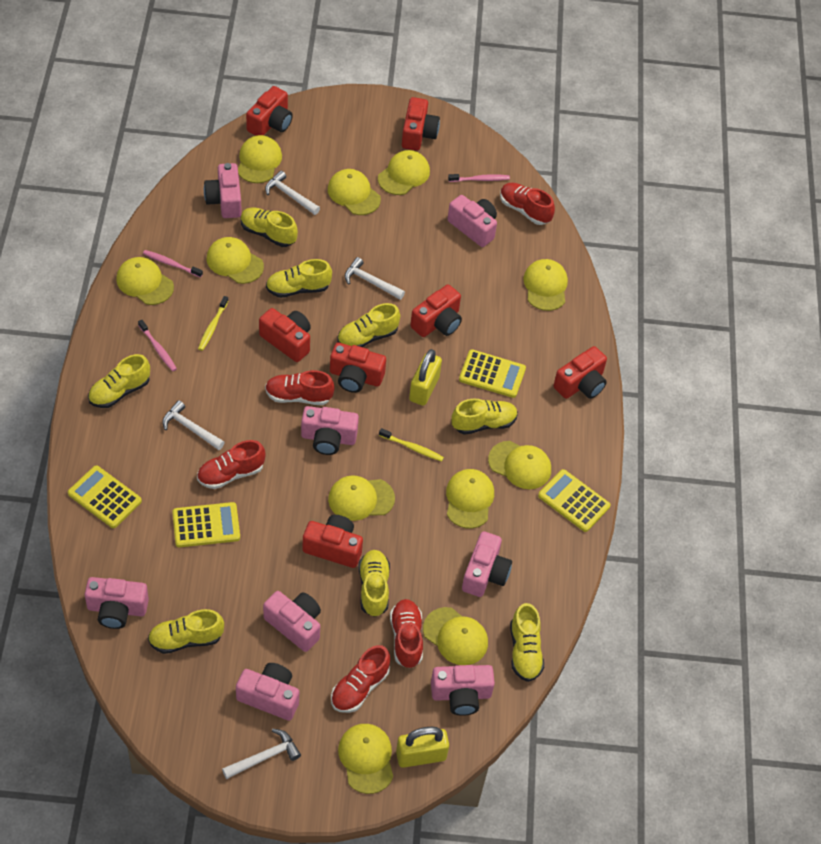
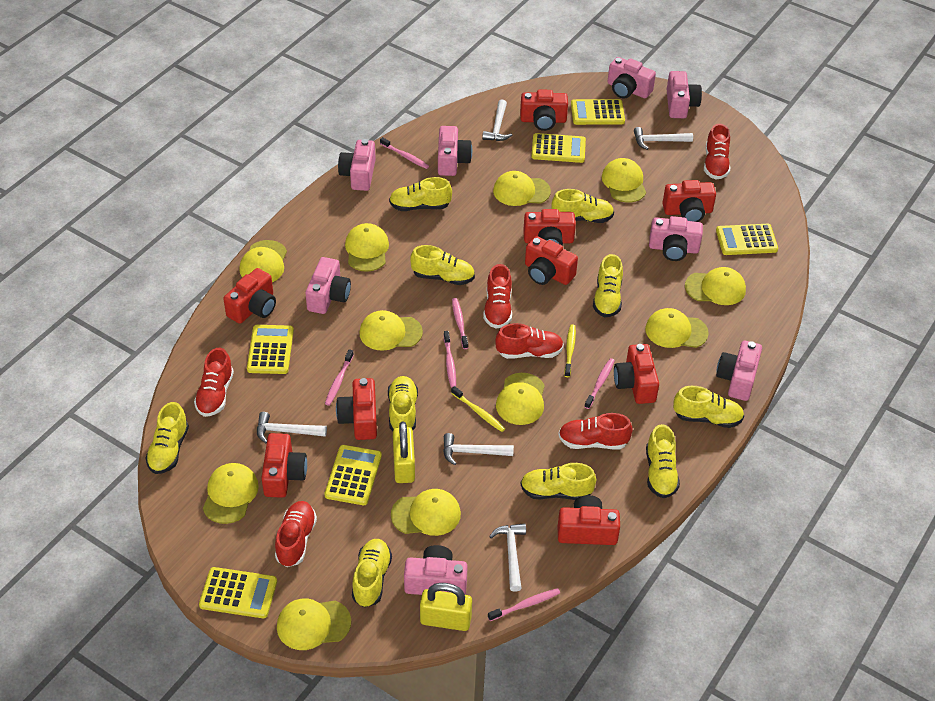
pink toothbrush: [138,320,177,371] [143,250,203,278] [448,174,510,182] = 3 -> [325,349,354,406] [380,137,429,169] [444,331,456,388] [452,298,468,349] [488,588,560,621] [584,358,615,409] = 6
red camera: [246,86,293,136] [259,308,311,362] [302,515,363,568] [330,343,386,393] [402,97,440,151] [410,284,462,337] [553,346,607,399] = 7 -> [223,268,276,324] [261,433,307,498] [336,378,377,440] [520,90,568,131] [523,209,576,246] [525,236,578,285] [558,495,620,545] [614,344,659,404] [662,180,716,222] = 9
red shoe: [197,440,266,489] [265,370,335,405] [331,645,390,713] [390,599,423,668] [500,183,555,225] = 5 -> [194,348,234,417] [275,501,317,567] [483,264,512,328] [495,323,564,359] [558,413,633,450] [704,124,730,179] = 6
white hammer: [162,400,225,450] [222,729,301,779] [265,171,320,215] [345,257,405,300] = 4 -> [257,412,327,443] [443,433,514,465] [482,99,512,141] [489,523,526,592] [634,127,693,150] = 5
yellow calculator: [68,466,142,528] [172,502,240,547] [459,350,526,398] [538,469,611,532] = 4 -> [199,567,277,618] [247,325,294,374] [325,445,382,505] [531,133,586,163] [571,99,625,125] [716,224,778,255] = 6
yellow shoe: [88,354,150,408] [148,609,224,654] [241,207,298,247] [266,259,332,298] [337,303,400,347] [358,550,390,617] [452,399,518,435] [510,603,544,682] = 8 -> [145,402,189,474] [352,539,392,607] [388,376,418,431] [389,177,452,211] [410,245,475,285] [521,463,596,500] [551,189,614,223] [593,254,623,317] [646,424,680,498] [673,386,744,428] = 10

